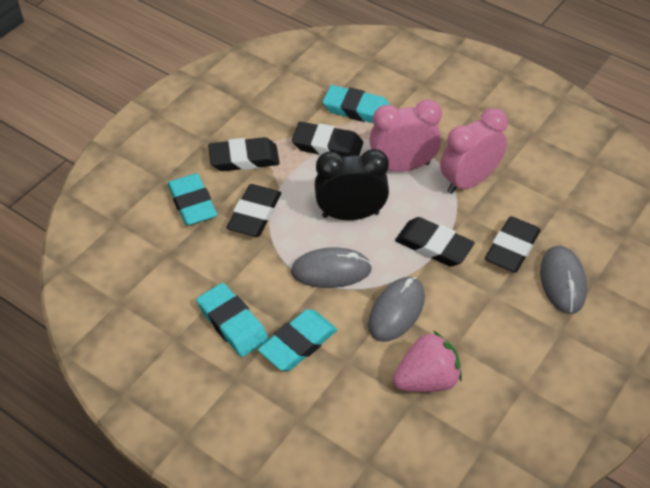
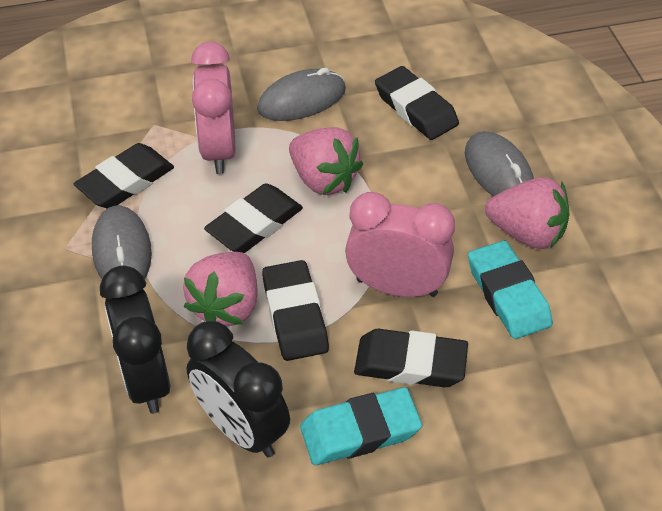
black clock: [315,149,389,220] = 1 -> [100,265,170,414] [187,321,290,458] = 2
pink strawberry: [393,331,462,392] = 1 -> [183,252,258,326] [289,127,363,195] [485,177,569,249] = 3
turquoise eraser: [167,173,217,226] [196,283,268,357] [258,309,337,371] [323,85,390,123] = 4 -> [300,387,422,465] [468,240,553,339] = 2

